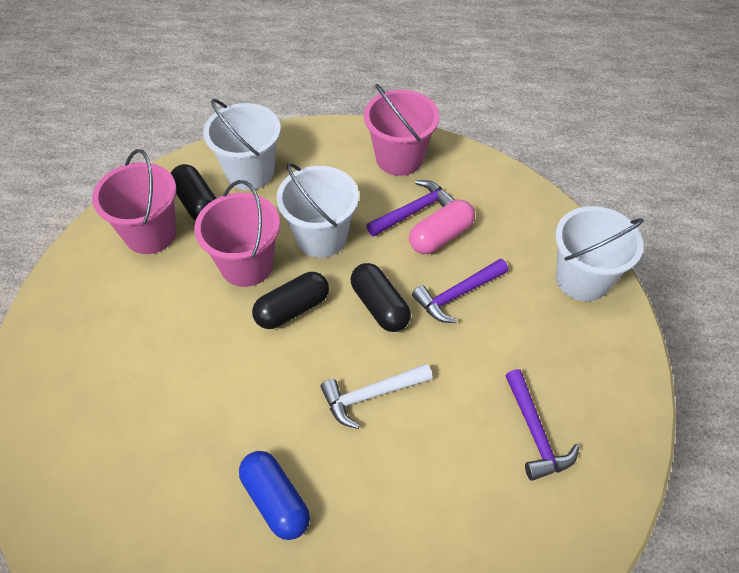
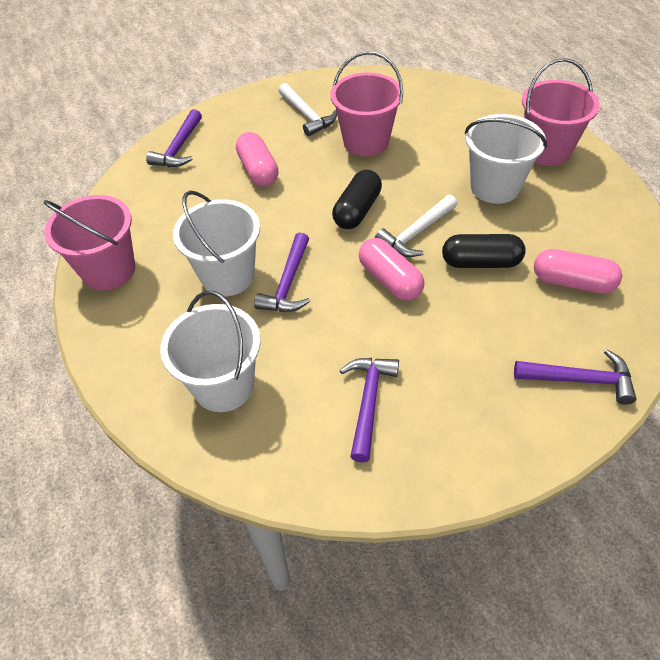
black capsule: [170,164,217,221] [252,272,329,329] [351,263,411,332] = 3 -> [332,170,382,229] [442,234,526,268] = 2
blue capsule: [239,451,310,540] = 1 -> none = 0
pink capsule: [409,200,475,254] = 1 -> [236,132,279,187] [359,238,424,301] [534,249,622,294] = 3
purple hammer: [366,180,455,237] [412,259,508,323] [505,369,579,481] = 3 -> [146,109,202,167] [254,232,310,312] [340,358,399,463] [514,349,636,405] = 4
white hammer: [321,363,433,429] = 1 -> [278,83,337,136] [375,194,457,257] = 2

